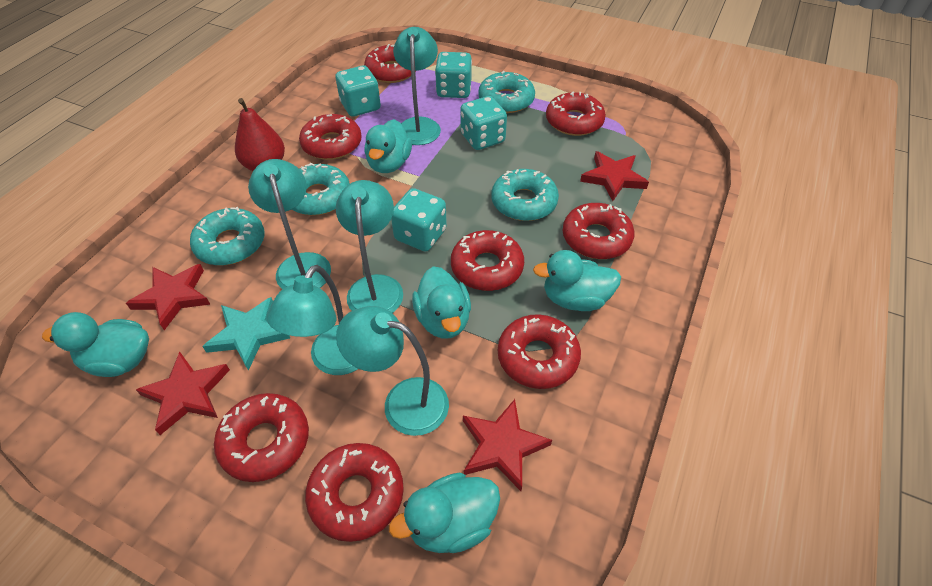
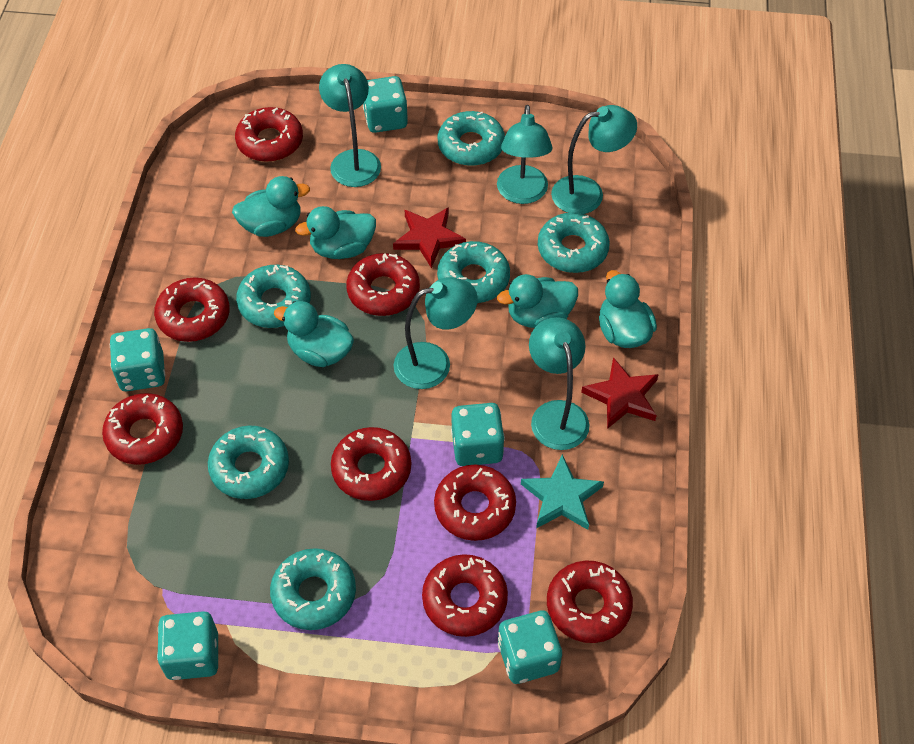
red pear: [235,98,285,171] = 1 -> none = 0
red star: [126,264,211,330] [136,352,230,435] [463,399,552,491] [580,151,649,201] = 4 -> [393,207,466,268] [581,357,659,429] = 2
turquoise dice: [335,65,381,117] [391,188,447,252] [435,52,472,98] [460,96,507,150] = 4 -> [110,328,165,391] [157,611,218,680] [363,76,408,133] [451,403,505,466] [498,610,562,684] = 5
turquoise donut: [190,207,265,265] [292,163,350,215] [478,71,535,113] [491,169,559,221] = 4 -> [208,426,289,499] [236,265,311,328] [270,548,356,630] [437,241,510,303] [438,111,505,166] [538,212,610,273] = 6

